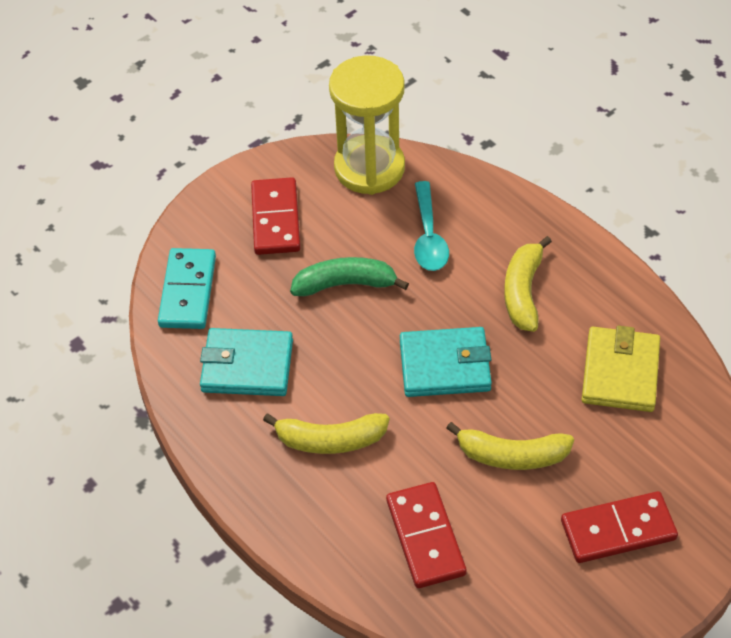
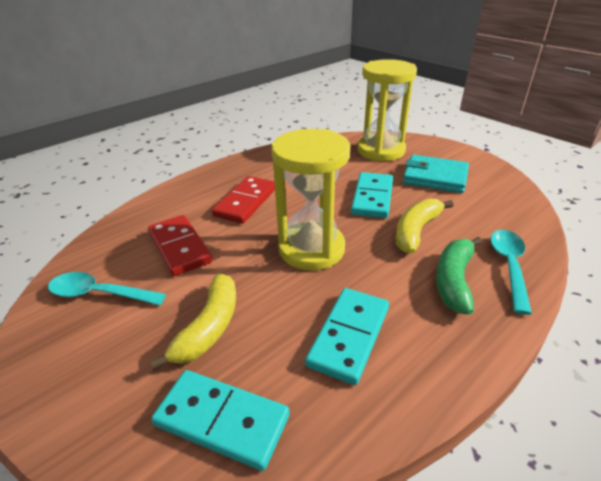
red domino: [251,177,300,255] [386,482,467,588] [561,491,678,563] = 3 -> [148,215,213,276] [212,176,275,224] = 2
turquoise domino: [158,248,216,329] = 1 -> [151,370,290,471] [305,288,389,385] [351,172,393,218] = 3
turquoise spoon: [414,181,449,271] = 1 -> [48,272,166,306] [490,230,532,314] = 2
turquoise wallet: [200,328,293,396] [400,327,492,397] = 2 -> [403,155,469,193] = 1
yellow banana: [263,413,390,454] [446,422,574,470] [504,236,552,332] = 3 -> [149,274,236,370] [396,198,454,254] = 2
yellow hourglass: [329,55,405,195] = 1 -> [271,129,350,270] [357,59,417,162] = 2
yellow wallet: [582,325,660,412] = 1 -> none = 0

